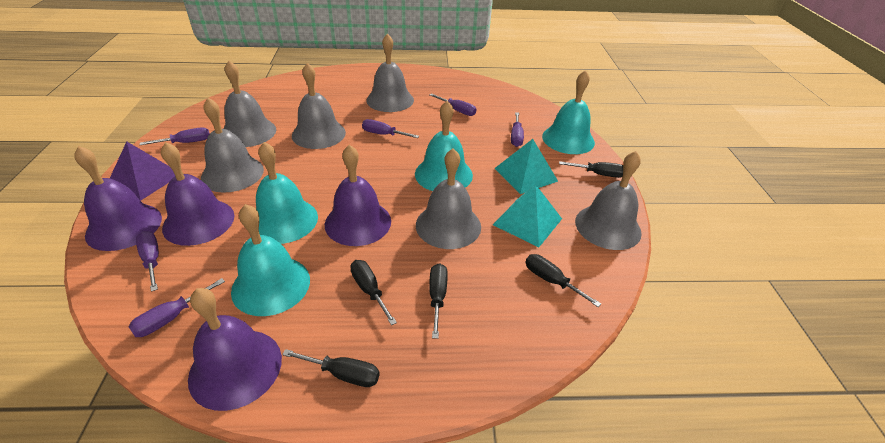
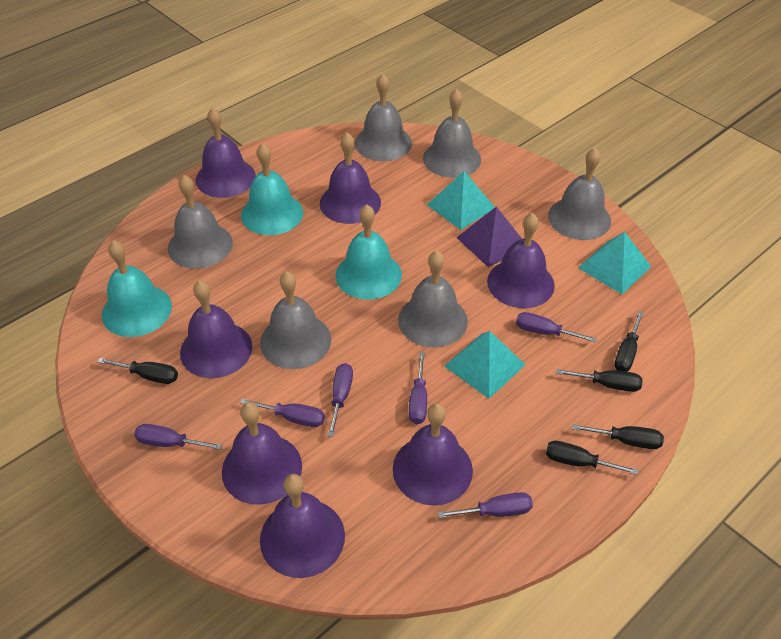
purple bell: [74,146,162,251] [161,142,234,246] [188,288,282,411] [325,145,391,246] = 4 -> [180,280,252,378] [196,108,256,198] [222,402,302,505] [260,474,345,578] [320,133,381,224] [393,403,473,506] [487,213,555,308] = 7
turquoise bell: [231,204,310,316] [256,142,318,244] [415,101,473,191] [542,70,595,154] = 4 -> [102,240,172,337] [241,143,303,235] [335,205,402,300] = 3
turquoise pyramid: [493,184,562,247] [494,139,558,194] = 2 -> [427,171,495,230] [444,331,526,399] [578,232,651,294] = 3

